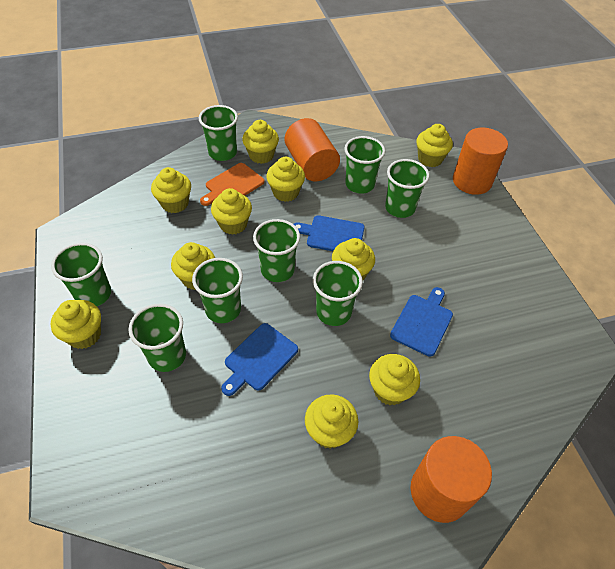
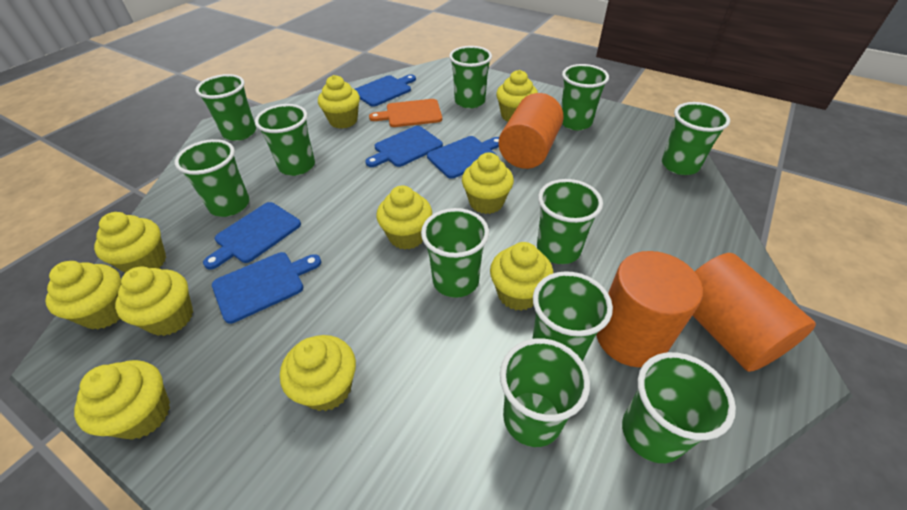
blue cutting board: [221,323,298,396] [294,215,365,251] [390,287,453,357] = 3 -> [203,202,301,270] [212,252,321,324] [355,74,416,107] [365,126,443,167] [427,136,499,179] = 5
green cup: [51,243,111,306] [128,303,186,372] [192,258,243,323] [199,105,238,161] [253,219,300,282] [313,261,363,326] [344,136,385,194] [385,159,429,218] = 8 -> [175,139,249,217] [195,74,256,141] [255,104,315,176] [421,208,489,298] [449,46,492,108] [500,338,590,447] [532,271,613,361] [537,179,603,264] [561,64,609,130] [622,352,736,463] [662,102,730,175] = 11

